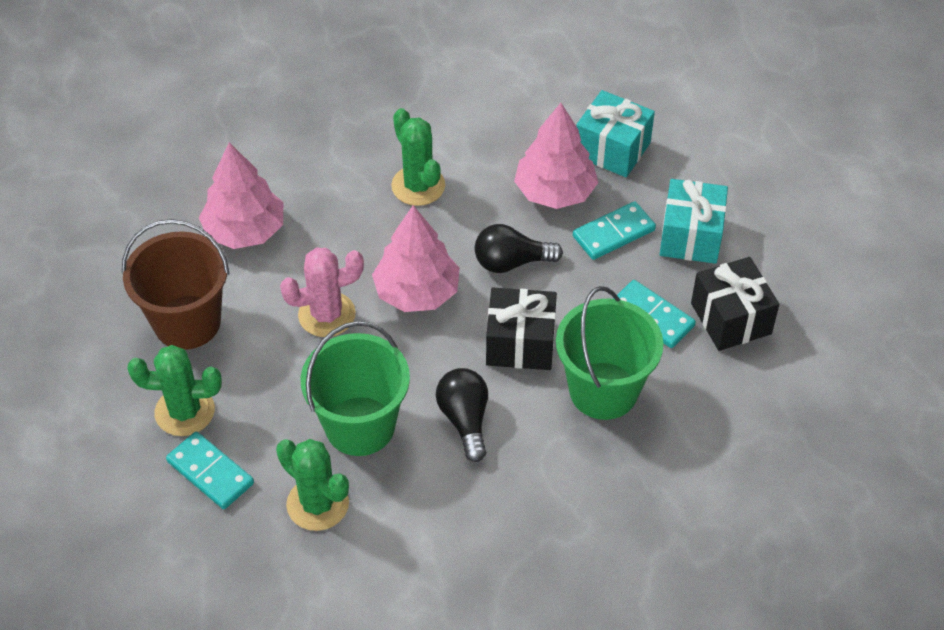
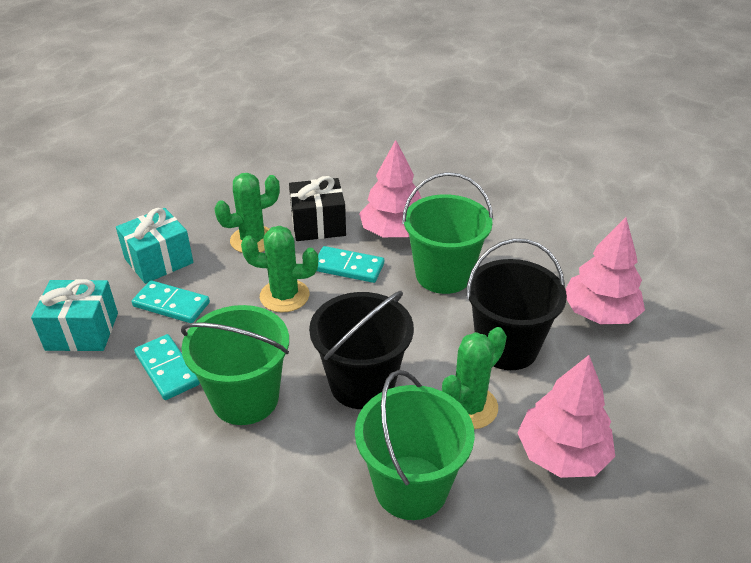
black bucket: none = 0 -> [309,291,414,409] [466,238,567,370] = 2
black gift: [486,287,557,370] [691,257,779,351] = 2 -> [289,176,346,241] = 1
black light bulb: [436,368,488,462] [475,224,563,273] = 2 -> none = 0
brown bucket: [122,219,230,350] = 1 -> none = 0
green bucket: [301,321,410,456] [556,286,663,420] = 2 -> [181,305,289,425] [355,370,475,520] [402,172,493,294] = 3
pink cactus: [280,248,364,337] = 1 -> none = 0

